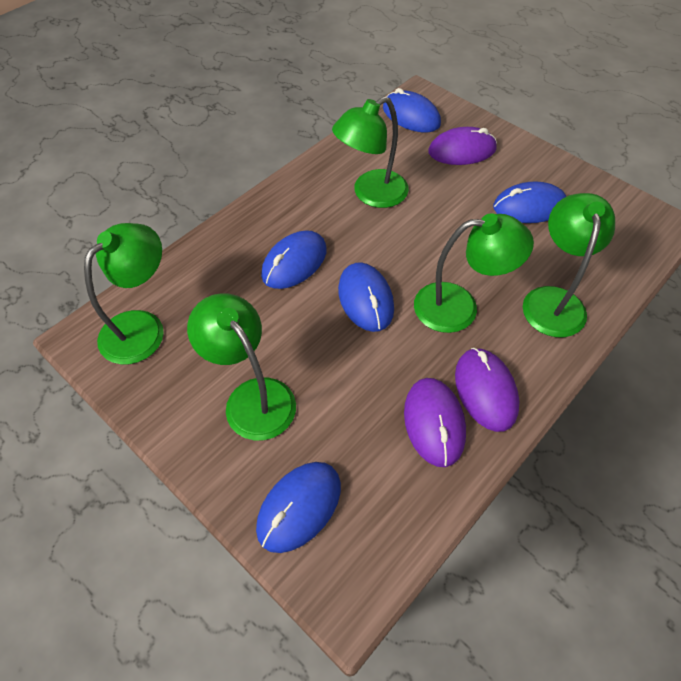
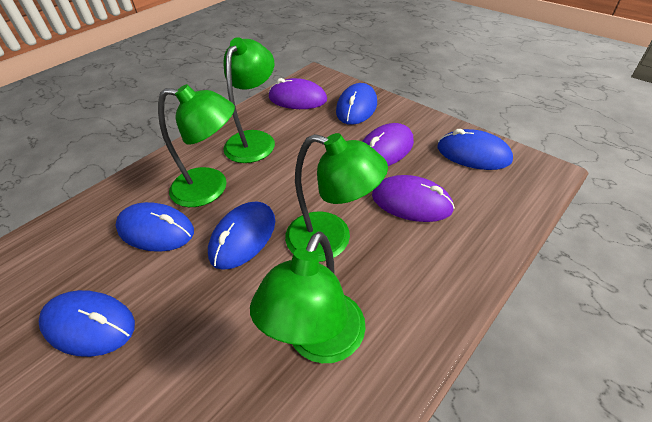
green lamp: [84,223,164,364] [187,293,296,440] [332,96,409,208] [414,213,534,333] [523,193,615,337] = 5 -> [158,84,235,207] [223,37,275,163] [250,231,366,363] [285,133,388,262] = 4

